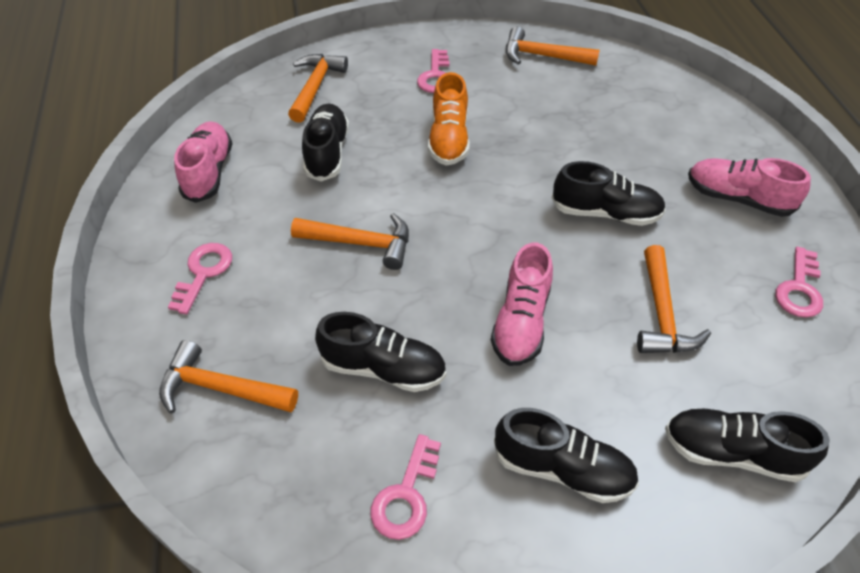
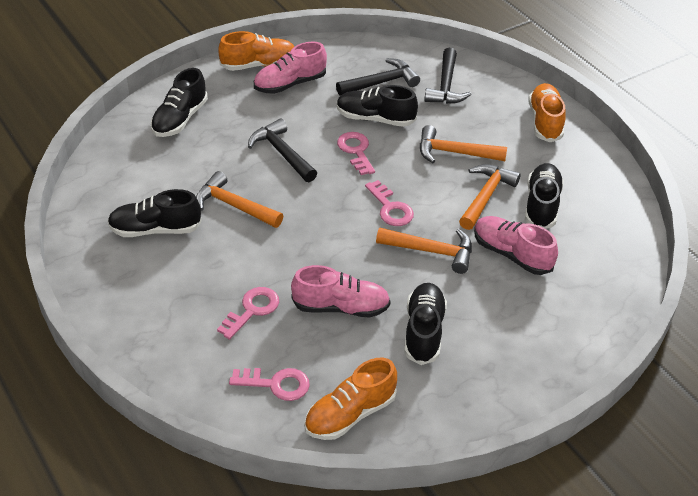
black hammer: none = 0 -> [248,118,317,182] [336,58,420,96] [424,47,471,104] = 3
orange hammer: [159,340,298,414] [288,54,348,123] [291,213,409,270] [506,27,600,66] [637,245,711,353] = 5 -> [196,171,283,228] [376,228,472,274] [420,125,507,163] [459,164,521,230] = 4
orange shoe: [428,72,470,166] = 1 -> [218,31,294,71] [304,358,397,440] [528,83,566,142] = 3

